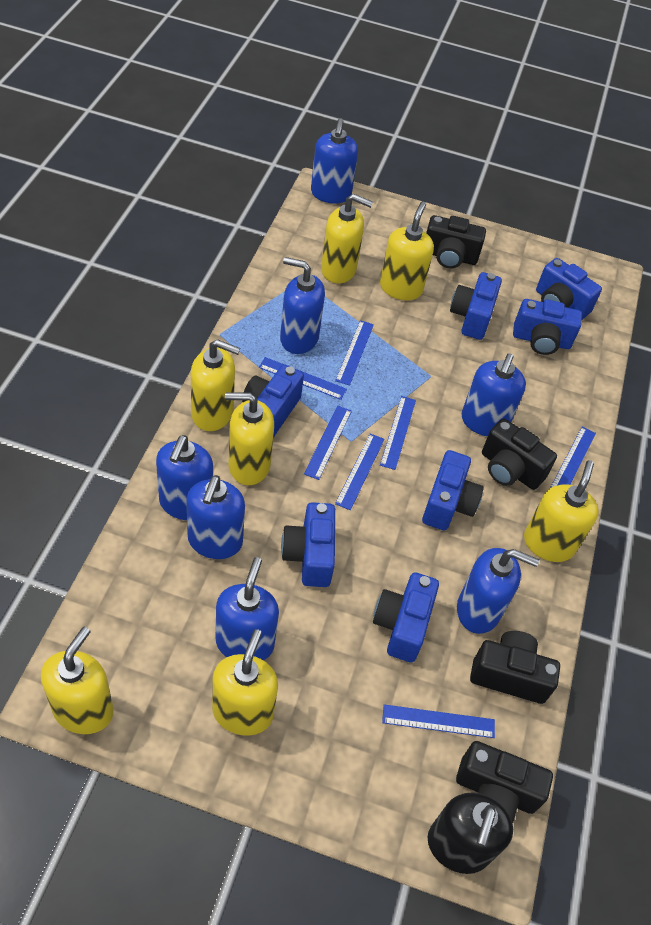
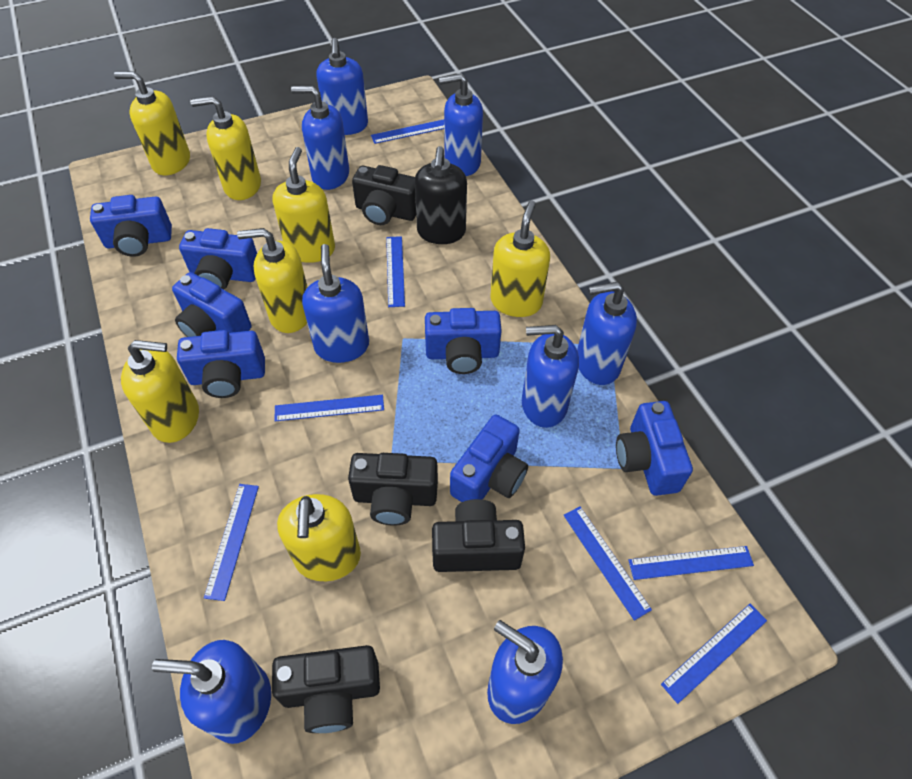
blue soap dispenser: [156,435,213,520] [186,475,245,559] [216,557,279,661] [280,257,325,354] [311,118,358,203] [457,548,539,634] [462,353,526,436] = 7 -> [152,640,271,744] [291,86,349,190] [302,244,369,363] [316,38,368,135] [439,73,483,176] [487,620,563,724] [522,325,579,428] [577,282,637,385] = 8

